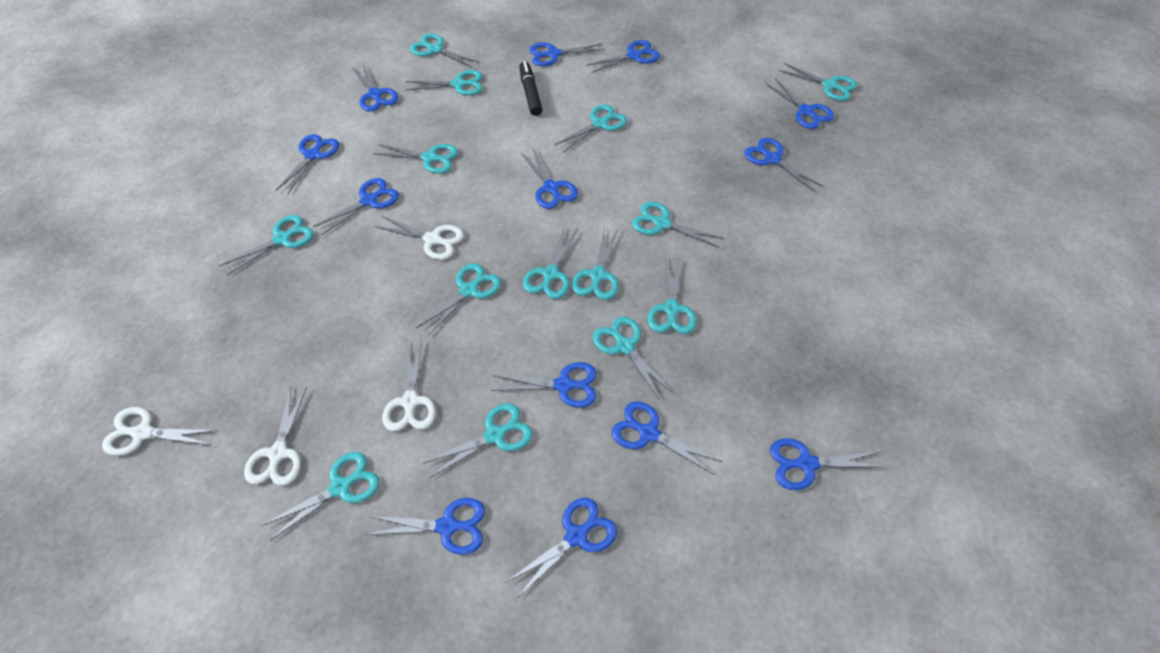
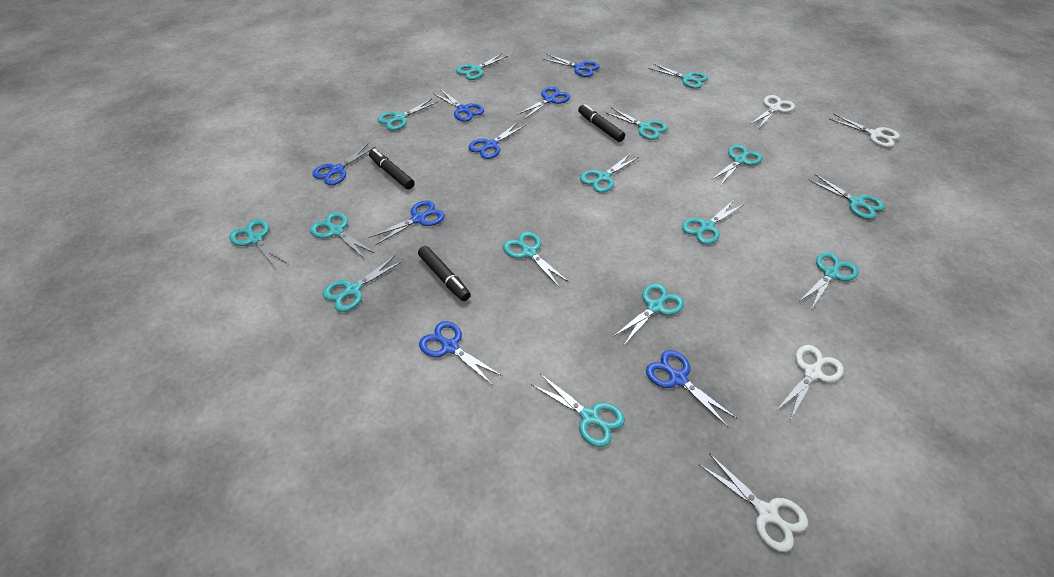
black marker: [519,61,543,116] = 1 -> [369,149,414,189] [418,246,471,301] [578,104,625,142] = 3
blue scissors: [275,134,339,195] [313,178,399,235] [352,63,398,112] [365,498,485,555] [491,362,597,408] [506,498,617,597] [521,149,578,209] [529,43,605,66] [586,40,660,73] [612,401,722,475] [745,138,823,192] [766,79,834,129] [770,438,886,490] = 13 -> [312,144,375,185] [369,200,445,245] [419,321,502,385] [433,89,484,122] [468,122,525,159] [517,87,570,119] [543,54,600,77] [646,350,738,427] = 8
turquoise scissors: [220,215,314,275] [262,452,380,541] [373,144,458,174] [406,70,483,95] [410,33,478,68] [416,263,501,337] [422,403,533,478] [523,226,578,299] [555,105,627,152] [571,229,619,300] [592,317,673,400] [632,202,724,248] [647,257,697,334] [779,63,857,101] = 14 -> [229,219,288,269] [310,212,375,259] [323,256,403,312] [377,99,438,130] [456,54,508,80] [503,231,569,287] [531,374,625,447] [580,153,639,193] [605,107,668,140] [613,283,684,345] [648,63,708,89] [682,200,743,245] [711,145,762,185] [800,252,858,308] [808,174,885,219] = 15

